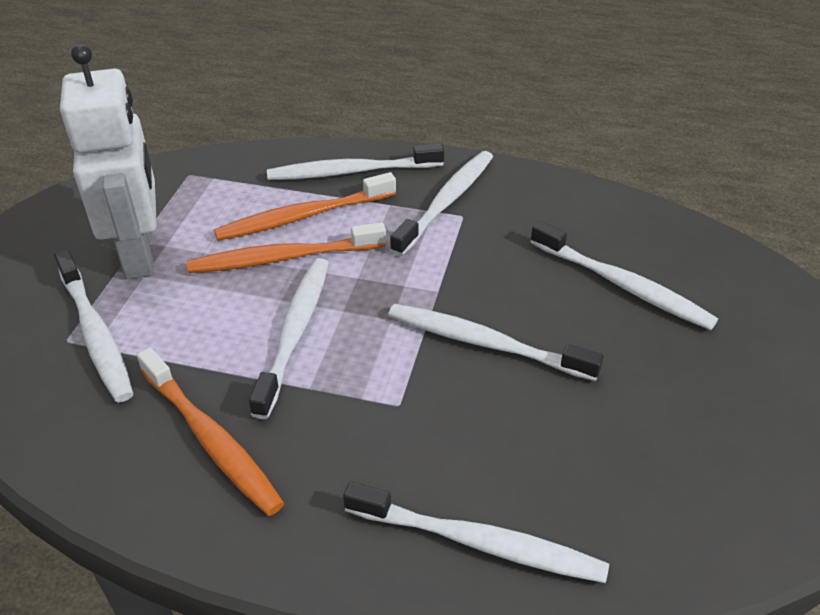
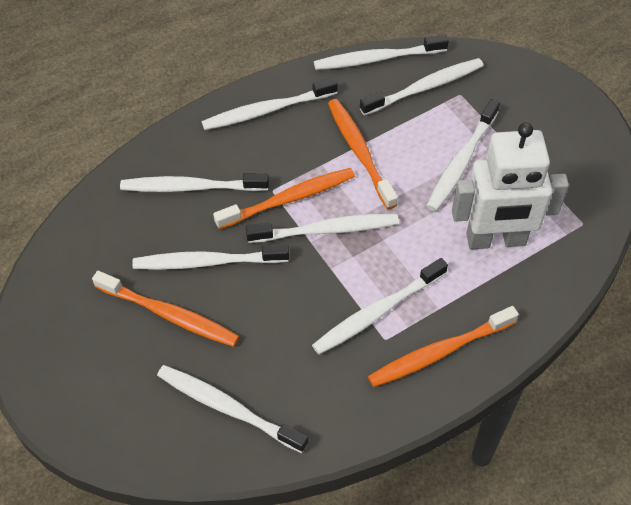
orange toothbrush: [137,347,284,516] [187,222,386,273] [214,172,396,241] = 3 -> [92,271,239,347] [213,168,355,229] [328,99,398,209] [368,306,519,387] = 4
white toothbrush: [54,250,133,402] [249,258,329,419] [267,143,444,180] [343,482,609,583] [388,304,604,381] [390,151,493,256] [531,221,718,330] = 7 -> [120,173,269,192] [132,244,289,270] [157,365,308,453] [202,77,338,130] [246,214,399,243] [312,258,448,355] [314,35,449,70] [360,58,483,116] [427,99,500,211] = 9

